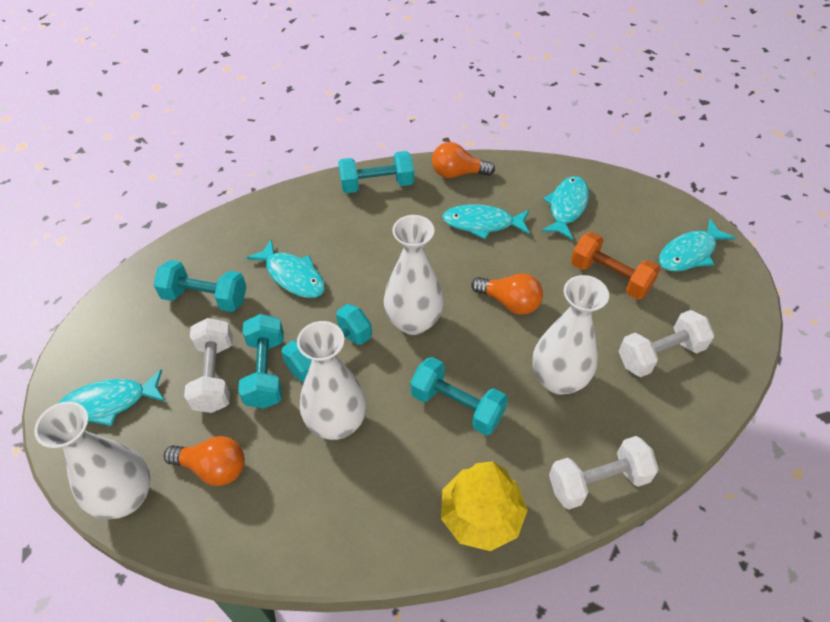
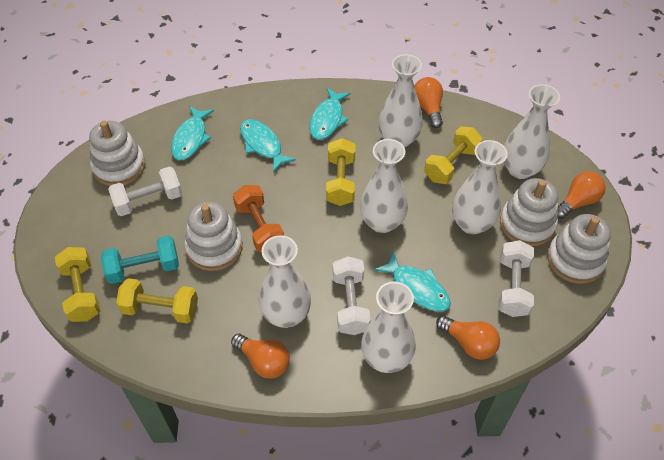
orange light bulb: [164,436,245,486] [432,142,495,178] [471,273,543,315] = 3 -> [231,334,290,379] [414,77,443,128] [436,315,500,360] [558,171,606,219] = 4
turquoise dumbbell: [154,260,246,312] [238,314,284,409] [281,304,372,382] [338,151,414,193] [410,357,508,435] = 5 -> [101,236,179,284] = 1
turquoise fish: [59,369,165,426] [246,240,325,298] [442,204,530,239] [541,176,589,240] [659,219,736,272] = 5 -> [171,106,214,160] [240,119,296,173] [309,88,351,140] [374,251,451,312] = 4
white stacking toy: none = 0 -> [89,121,146,186] [185,202,243,271] [500,178,558,246] [547,214,611,284] = 4
white vase: [34,401,151,520] [297,321,366,440] [384,215,444,335] [532,275,609,395] = 4 -> [259,235,311,328] [360,139,408,233] [361,282,416,373] [378,54,423,148] [452,140,508,234] [504,84,560,179] = 6
yellow dumbbell: none = 0 -> [55,247,100,322] [116,278,198,324] [326,138,356,206] [424,126,483,184] = 4
yellow tree: [441,461,528,551] = 1 -> none = 0

